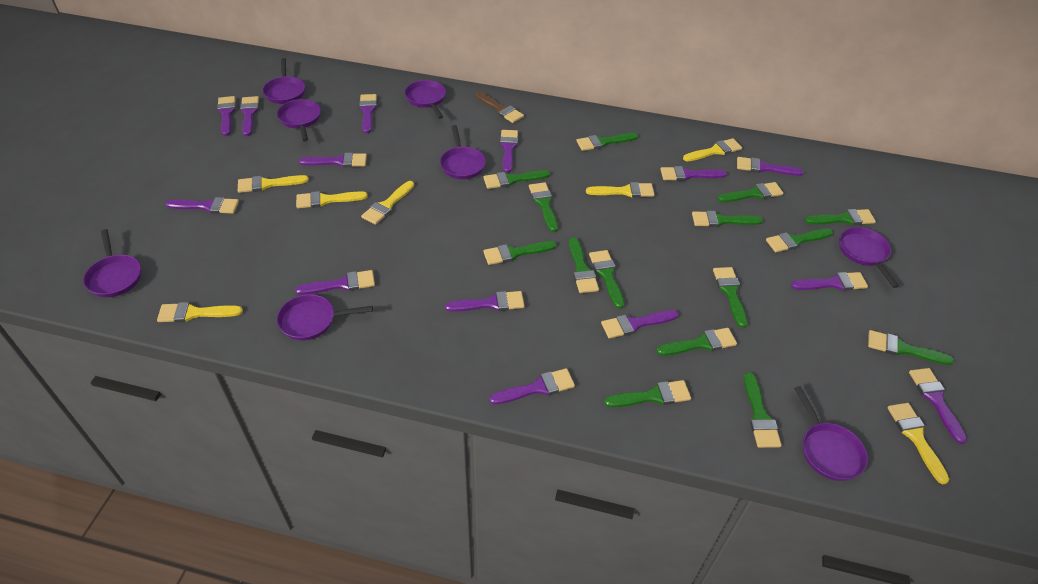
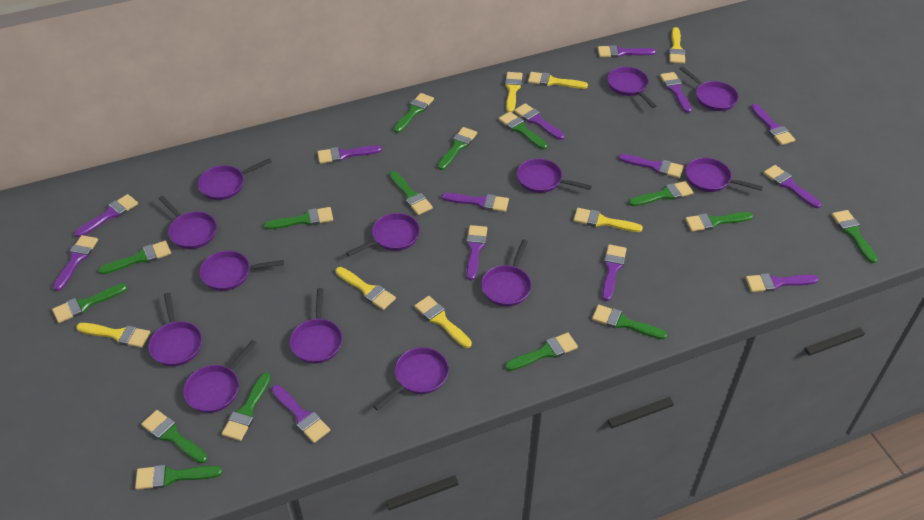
brown brush: [476,92,524,123] = 1 -> none = 0
purple pan: [83,229,141,297] [262,58,305,104] [277,99,321,142] [277,294,373,340] [404,80,446,119] [440,125,486,179] [794,386,868,481] [839,227,899,288] = 8 -> [149,293,202,366] [158,196,217,249] [183,340,257,413] [198,158,272,200] [200,251,284,291] [290,288,343,364] [346,213,420,256] [373,347,449,411] [481,239,532,307] [517,158,592,193] [607,67,656,108] [680,66,739,111] [685,158,763,192] = 13

